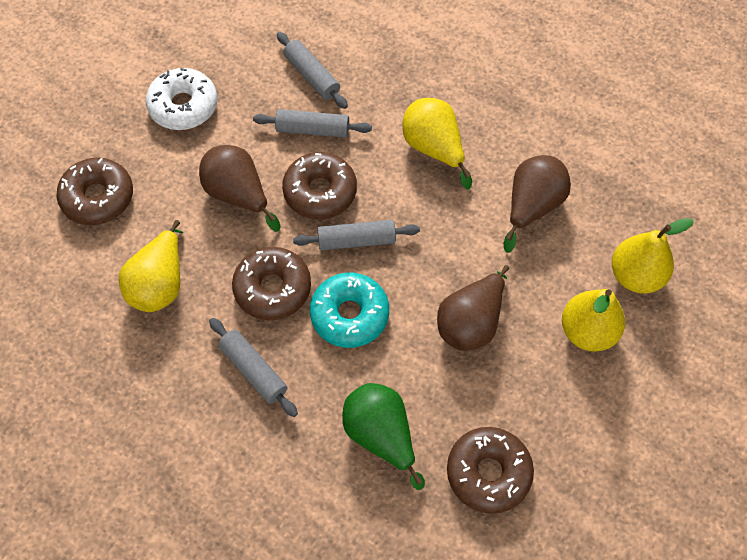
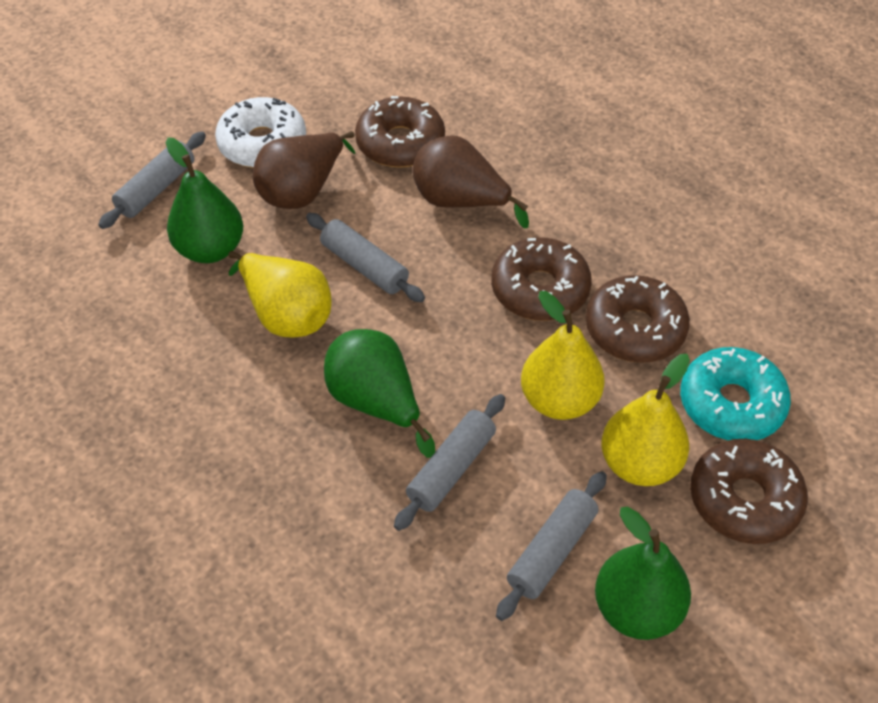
brown pear: [199,145,281,232] [437,265,509,351] [504,155,571,253] = 3 -> [253,131,355,209] [412,136,529,228] = 2
green pear: [342,383,425,490] = 1 -> [166,137,243,263] [324,329,435,458] [595,507,691,640] = 3
yellow pear: [119,220,183,312] [402,98,472,189] [562,289,625,352] [612,218,694,294] = 4 -> [229,251,332,338] [521,291,605,420] [601,354,690,486] = 3

